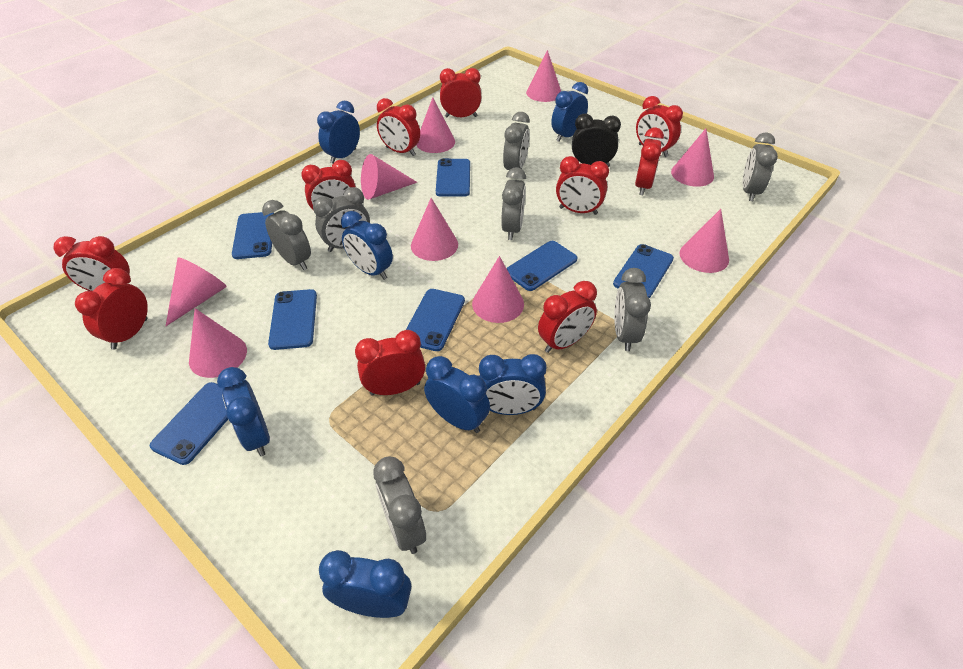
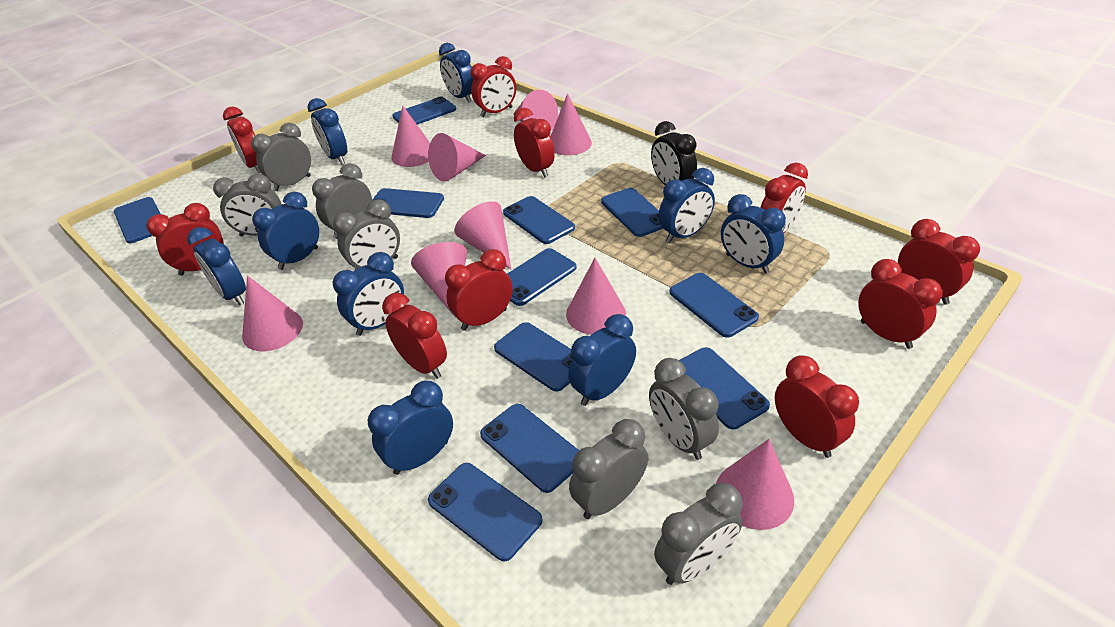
blue clock: [217,367,270,456] [317,101,360,164] [319,550,411,618] [341,211,393,280] [424,356,490,433] [479,354,547,415] [551,82,588,142] = 7 -> [187,227,246,305] [252,192,319,270] [307,98,347,165] [333,252,404,336] [368,381,453,475] [439,43,473,102] [568,314,636,406] [659,168,715,243] [721,194,786,274] = 9
blue phone: [150,382,228,465] [232,212,274,259] [268,289,317,350] [406,289,465,351] [436,158,470,197] [506,241,578,291] [613,244,674,298] = 7 -> [114,197,160,243] [372,188,444,218] [392,96,456,125] [428,463,543,561] [480,404,579,493] [494,322,573,391] [503,196,575,244] [507,248,577,306] [601,188,663,237] [669,273,759,338] [679,347,770,429] = 11

